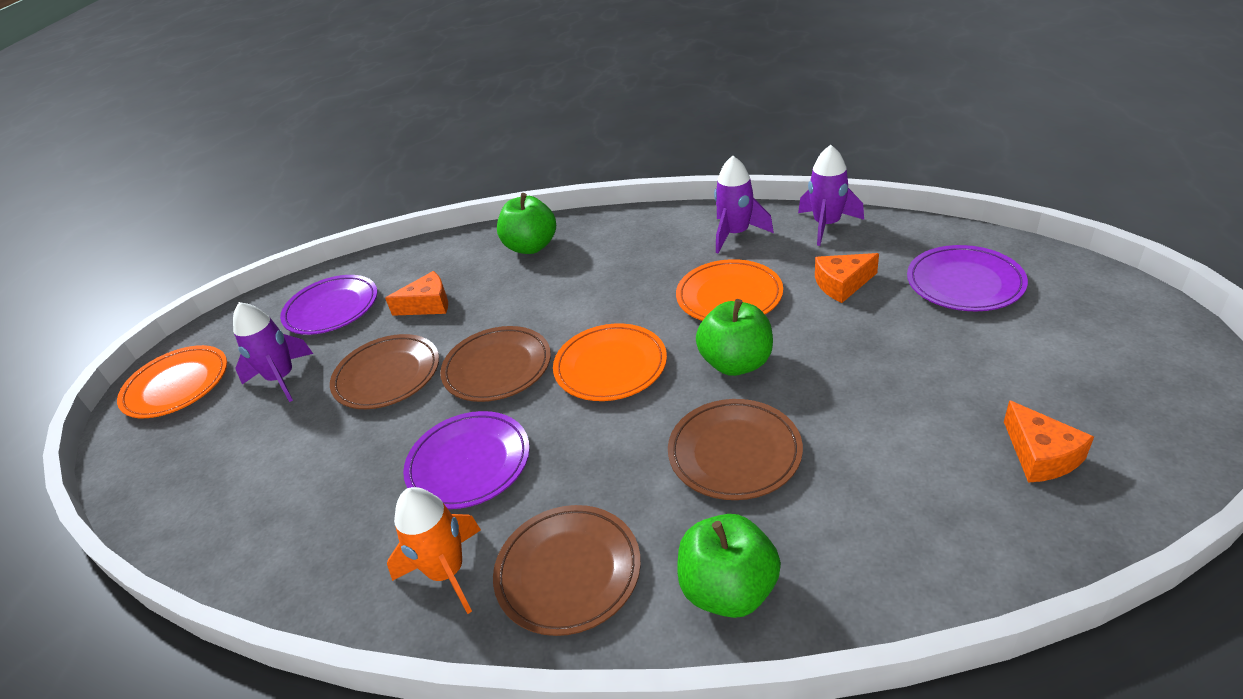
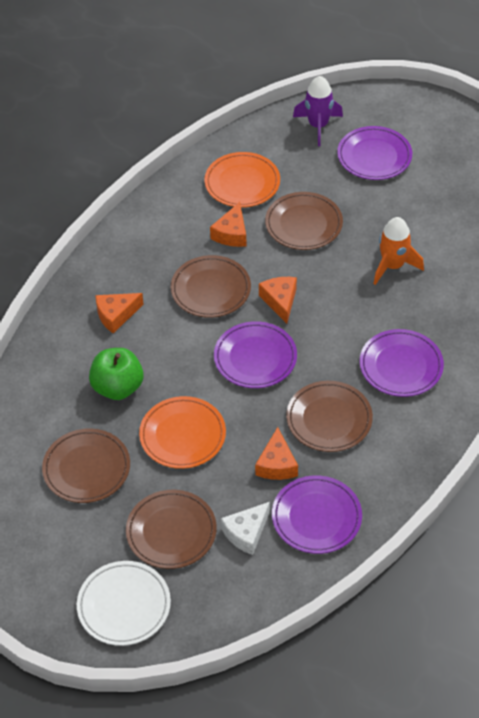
brown plate: [330,334,439,409] [440,326,551,402] [493,505,641,636] [668,399,803,500] = 4 -> [42,428,130,503] [126,490,217,569] [171,255,251,318] [265,192,343,250] [286,381,373,452] = 5
green apple: [497,193,556,254] [677,514,781,618] [696,299,773,376] = 3 -> [89,348,144,400] = 1
orange cheese: [385,271,448,316] [815,253,879,303] [1004,400,1094,483] = 3 -> [95,293,144,333] [210,202,246,247] [255,427,298,480] [259,277,297,324] = 4
orange plate: [117,345,227,418] [553,324,667,401] [676,259,783,321] = 3 -> [139,396,226,469] [205,152,280,207] = 2
purple plate: [280,275,378,335] [403,411,530,509] [907,245,1028,311] = 3 -> [214,321,297,388] [272,475,362,554] [337,126,412,180] [360,329,444,397] = 4
purple rocket: [233,302,313,402] [714,155,774,253] [798,145,864,246] = 3 -> [293,76,343,146] = 1
white cheese: none = 0 -> [221,502,270,555] = 1
white plate: none = 0 -> [77,561,171,646] = 1

